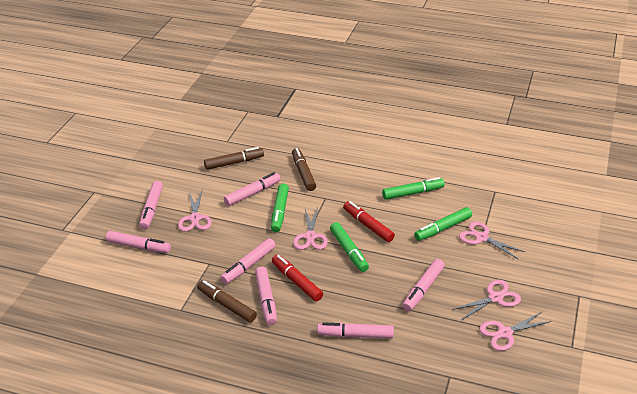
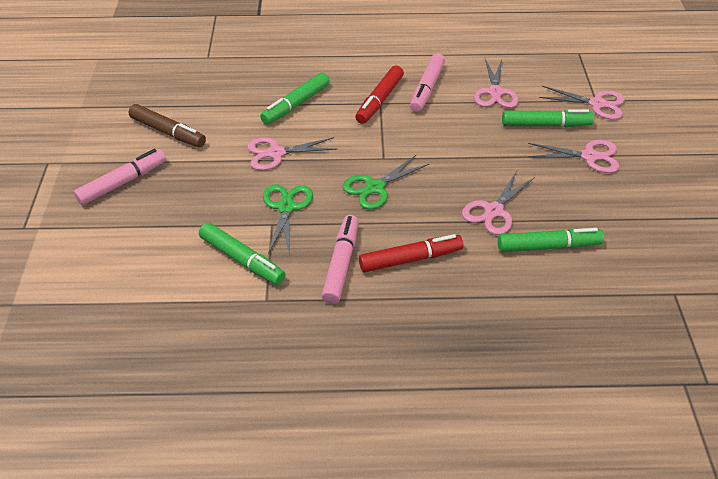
brown marker: [197,280,257,323] [204,147,264,170] [292,148,316,191] = 3 -> [129,104,206,147] = 1
green scissors: none = 0 -> [263,184,313,256] [342,154,429,209] = 2
pink marker: [106,231,171,253] [139,181,163,229] [221,238,276,284] [224,172,281,206] [255,266,277,325] [317,322,394,339] [402,259,444,311] = 7 -> [74,149,166,205] [321,215,358,304] [410,53,445,112] = 3

